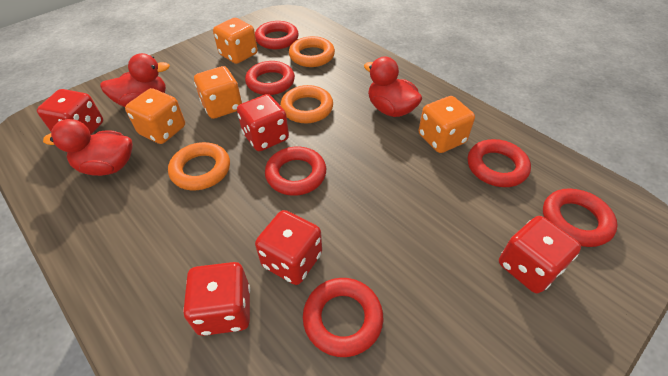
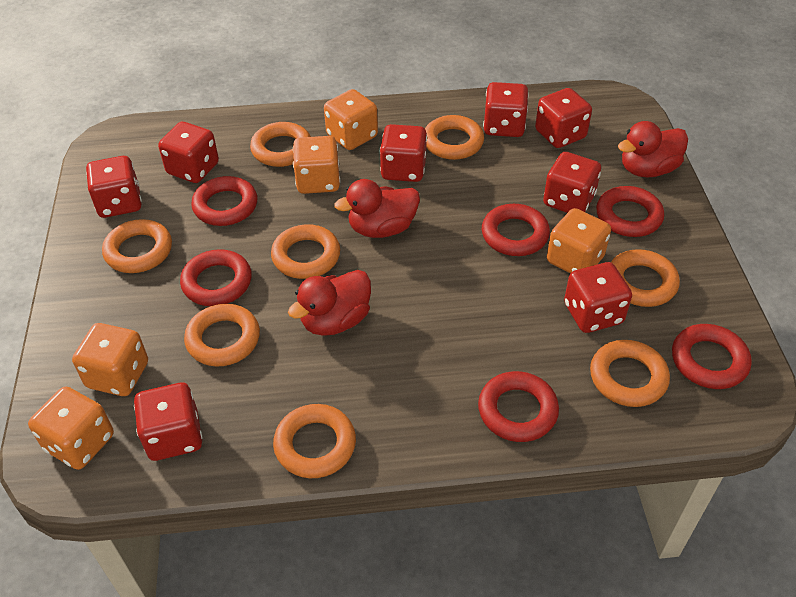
orange dice: [125,88,185,144] [194,66,242,119] [213,18,258,64] [419,96,475,153] = 4 -> [28,386,114,470] [72,323,148,396] [293,136,340,194] [324,89,378,150] [547,208,611,273] = 5
orange ring: [168,142,230,190] [280,85,333,123] [289,36,335,67] = 3 -> [102,219,172,273] [184,304,260,366] [250,122,311,167] [271,224,340,279] [273,404,356,478] [425,115,484,160] [590,340,670,407] [611,249,680,307] = 8
red dice: [37,89,103,134] [183,262,250,336] [237,94,289,151] [255,210,322,285] [499,216,581,293] = 5 -> [86,156,142,218] [134,383,202,461] [158,122,219,183] [380,124,427,182] [483,82,529,137] [535,88,592,148] [543,152,601,213] [564,262,632,333] = 8

